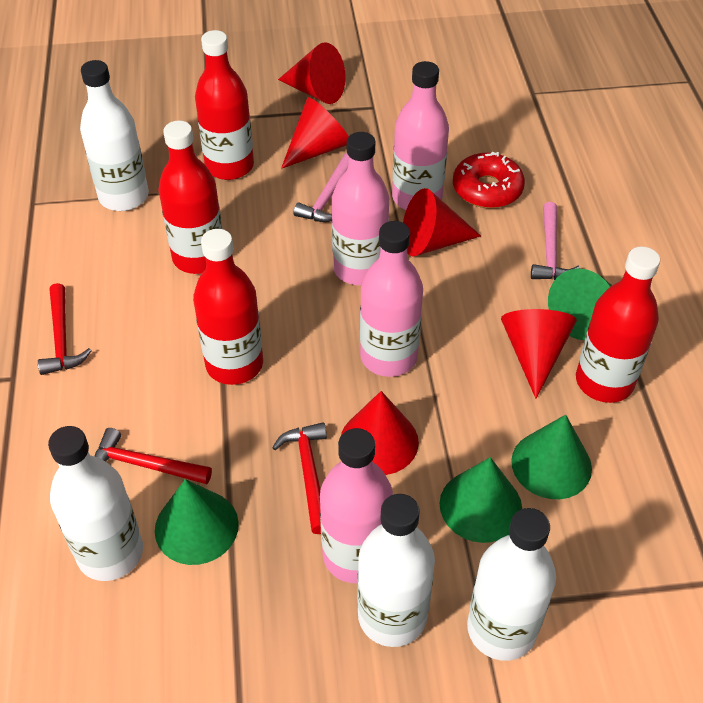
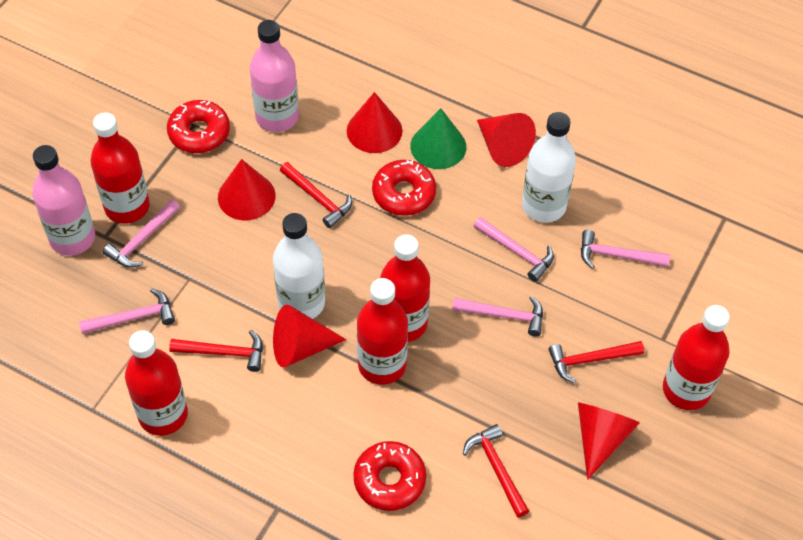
green cone: [155,479,239,565] [440,457,522,543] [511,415,592,499] [548,268,612,340] = 4 -> [410,108,466,169] = 1
pink bottle: [320,428,393,583] [332,132,389,285] [360,221,423,377] [392,61,449,210] = 4 -> [32,145,95,256] [250,20,299,132] = 2
pink hammer: [293,153,349,222] [531,202,580,280] = 2 -> [79,288,175,334] [103,199,180,268] [452,296,543,337] [474,217,554,282] [581,230,670,269] = 5
red bottle: [158,121,223,274] [193,229,263,385] [195,30,254,180] [576,246,660,403] = 4 -> [90,112,150,224] [125,330,188,436] [357,278,408,385] [380,234,430,342] [663,305,730,410] = 5
red donut: [453,152,525,208] = 1 -> [167,100,230,153] [353,441,426,511] [372,160,436,216] = 3
red hammer: [38,283,92,375] [94,428,212,484] [272,422,327,534] = 3 -> [169,330,263,372] [280,162,352,228] [463,424,529,518] [548,341,644,383] = 4
white bottle: [48,426,143,581] [80,60,149,211] [357,494,435,647] [467,508,556,661] = 4 -> [273,213,325,319] [522,112,576,223] = 2

